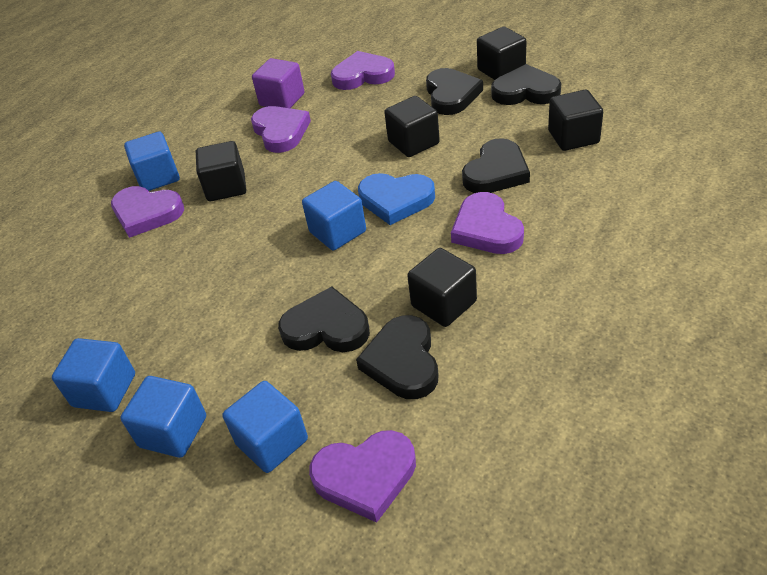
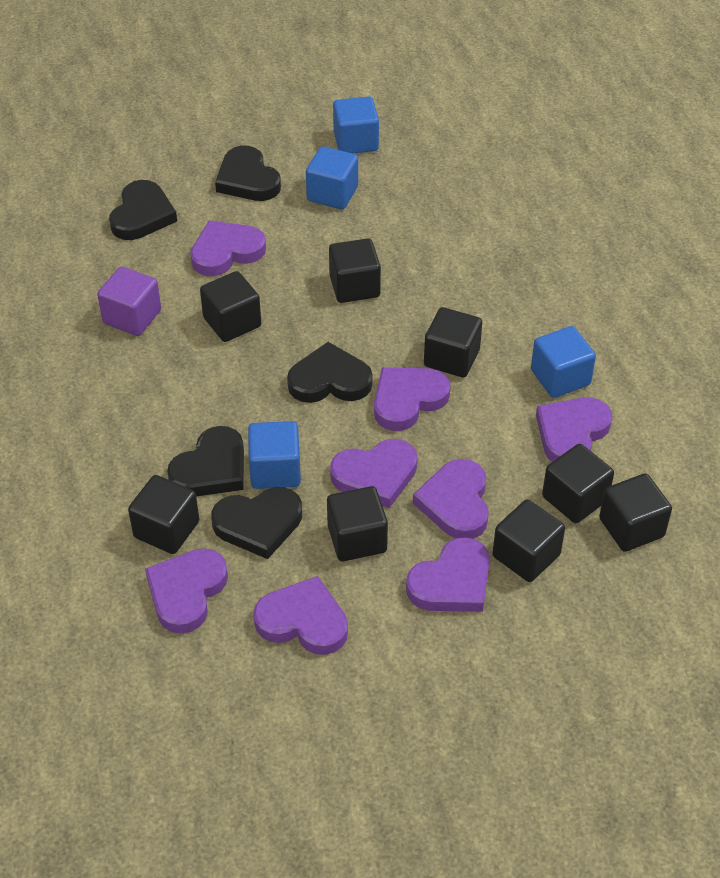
black cube: [196,141,246,201] [384,96,440,157] [407,248,477,327] [477,27,527,80] [548,90,603,151] = 5 -> [128,475,199,554] [200,271,261,342] [327,486,388,561] [329,238,381,303] [424,307,482,378] [492,500,565,582] [542,444,614,523] [599,473,672,552] = 8
blue cube: [52,338,135,412] [120,376,206,458] [124,132,180,191] [223,381,308,473] [302,181,366,251] = 5 -> [248,421,301,489] [306,146,358,209] [333,96,379,154] [531,326,596,398] = 4
blue heart: [358,173,435,225] = 1 -> none = 0
purple heart: [111,186,184,238] [251,106,311,153] [309,430,416,523] [331,51,395,90] [451,192,524,254] = 5 -> [145,548,228,634] [190,220,266,276] [253,576,348,655] [330,439,418,508] [374,367,451,431] [406,537,490,612] [413,459,489,539] [536,397,612,462] = 8

